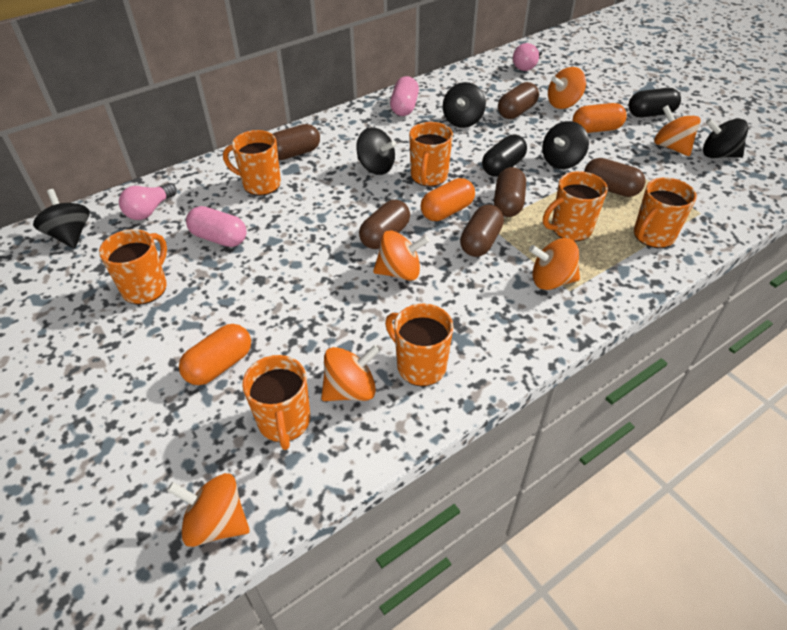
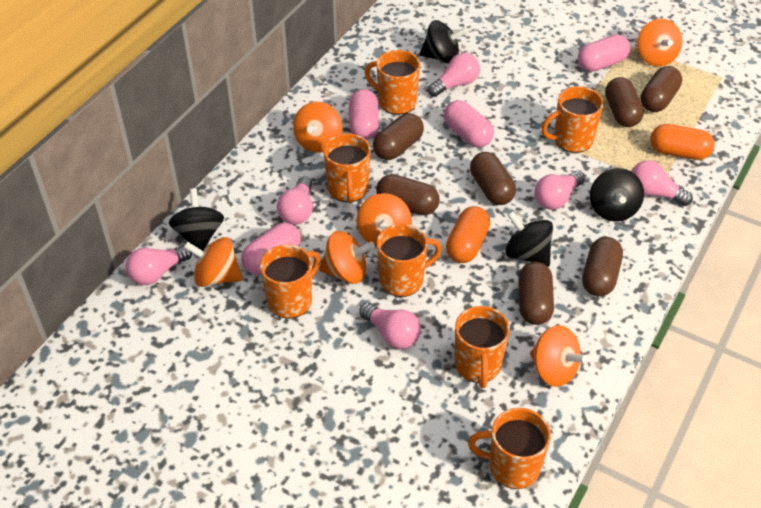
black capsule: [482,135,527,177] [629,88,681,117] = 2 -> none = 0
black spinning top: [33,189,90,249] [356,127,396,175] [443,82,486,128] [542,121,589,169] [703,118,748,158] = 5 -> [169,188,224,251] [420,20,468,64] [505,211,553,267] [590,168,644,222] = 4
brown capsule: [273,124,320,160] [359,200,410,249] [460,204,504,257] [494,167,526,217] [498,82,539,119] [584,158,646,197] = 6 -> [373,113,424,160] [376,174,440,215] [470,152,516,205] [518,262,554,325] [582,237,623,296] [605,77,644,127] [641,66,682,112] = 7
orange capsule: [179,324,251,385] [421,178,475,221] [573,103,626,133] = 3 -> [446,206,490,263] [650,124,715,160] = 2
pink capsule: [186,206,247,247] [390,76,419,116] = 2 -> [241,223,301,275] [349,89,379,140] [444,100,494,148] [578,34,630,72] = 4
pink light bulb: [119,183,177,220] [513,43,542,71] = 2 -> [126,245,192,285] [277,176,313,224] [359,303,421,349] [428,53,480,97] [535,171,585,210] [631,160,693,206] = 6

